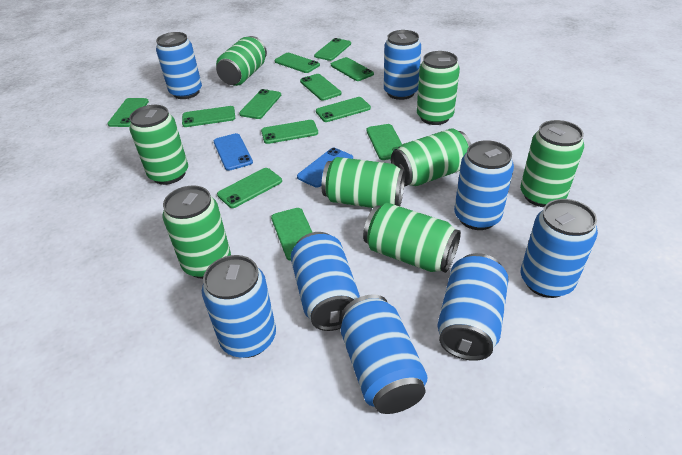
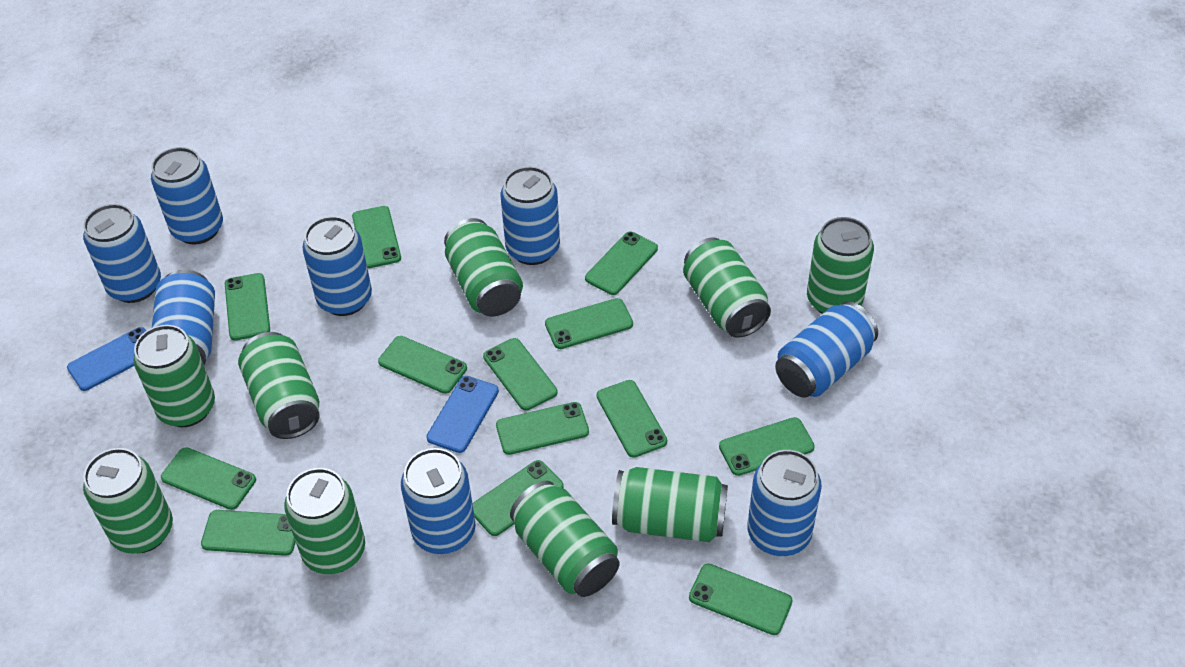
green can: [129,105,188,185] [163,185,231,279] [216,36,267,86] [321,157,405,208] [363,203,461,273] [391,128,471,186] [417,51,460,125] [520,120,584,207] = 8 -> [83,448,173,554] [134,325,215,427] [238,332,320,439] [284,468,365,574] [444,218,523,316] [510,481,620,597] [612,467,728,542] [683,238,771,338] [807,217,874,314] = 9
green phone: [107,98,149,127] [182,106,235,127] [217,168,282,208] [239,89,281,119] [261,120,318,144] [271,208,312,261] [275,53,320,73] [300,74,341,101] [314,38,351,61] [316,97,371,122] [331,57,374,81] [366,124,402,160] = 12 -> [161,447,256,510] [201,510,296,556] [225,273,270,341] [352,206,401,268] [378,336,467,394] [472,460,564,536] [483,338,557,411] [496,402,589,455] [545,298,633,349] [585,232,658,295] [597,380,667,458] [689,564,793,635] [719,417,815,476] = 13

